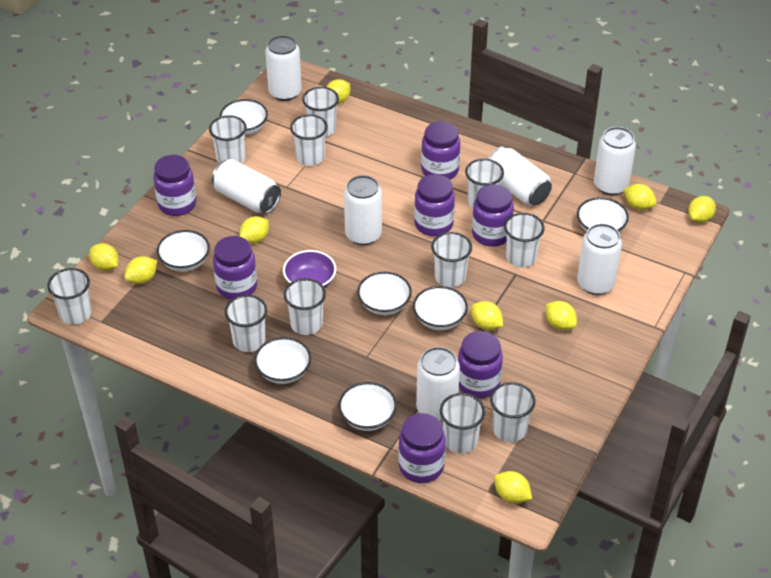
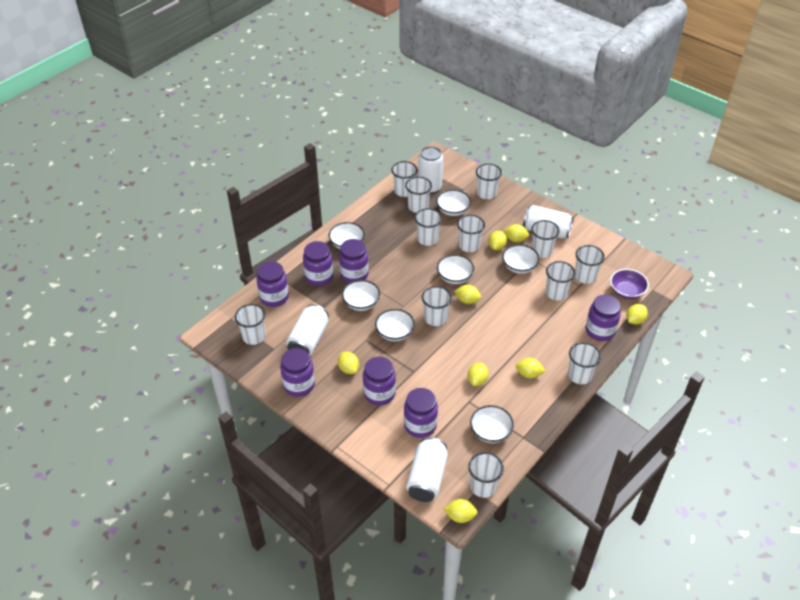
white can: [212,159,281,214] [265,35,302,101] [344,175,382,245] [416,347,460,421] [488,146,552,206] [577,223,622,295] [594,127,636,195] = 7 -> [286,304,329,356] [406,437,448,502] [418,146,443,194] [523,205,574,239] = 4
white cup: [47,268,92,325] [209,115,247,163] [225,295,268,352] [284,278,326,335] [290,115,328,166] [302,87,339,137] [431,232,472,287] [440,393,485,453] [465,159,504,208] [490,382,535,442] [504,213,545,267] = 11 -> [235,304,266,345] [391,161,418,197] [405,177,432,213] [415,208,442,246] [422,286,452,326] [457,215,485,252] [468,452,504,498] [476,163,502,199] [531,220,560,258] [546,261,575,300] [568,342,601,384] [575,245,605,284] = 12
yellow lemon: [89,243,119,271] [124,256,157,284] [239,216,269,244] [326,79,350,104] [471,301,503,330] [494,471,532,504] [546,301,577,330] [623,184,657,210] [688,196,716,223] = 9 -> [338,352,359,374] [444,499,478,523] [454,285,481,304] [468,363,489,386] [488,231,507,250] [504,224,529,242] [515,358,545,379] [626,304,648,325] = 8

